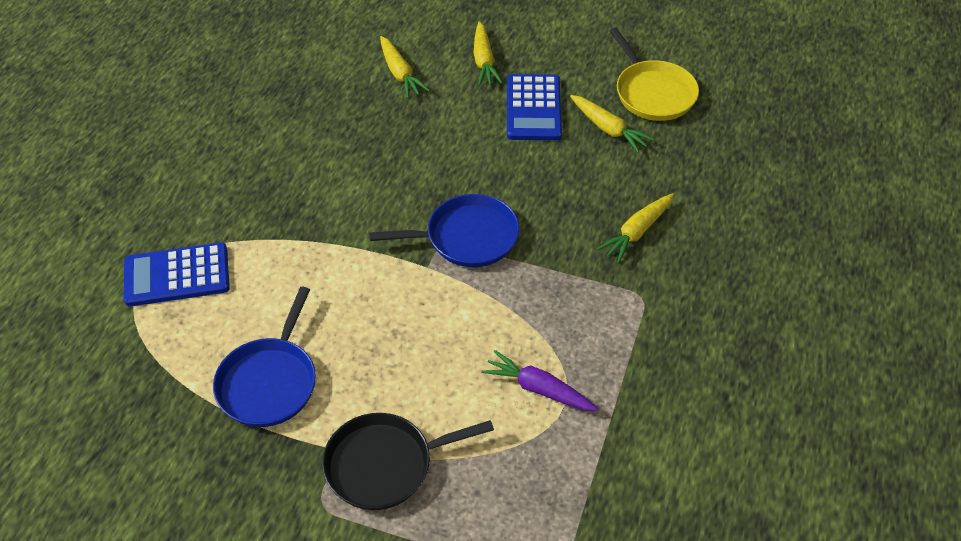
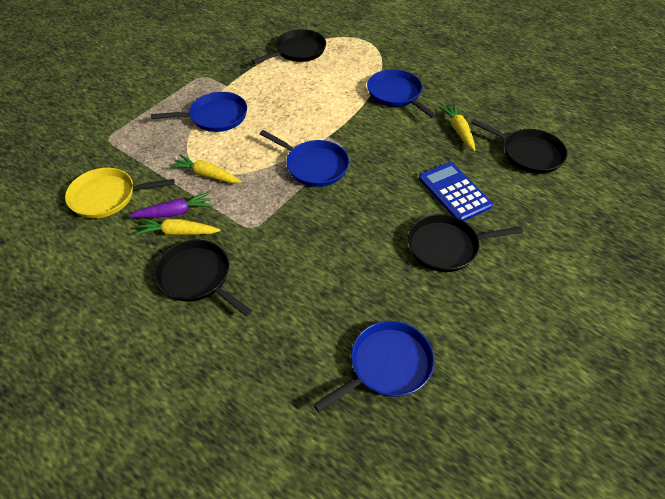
black pan: [322,413,494,510] = 1 -> [155,240,252,317] [252,29,326,64] [408,214,523,272] [471,119,567,174] = 4
blue calculator: [124,242,230,306] [507,74,562,140] = 2 -> [419,162,493,221] = 1
blue pan: [213,287,316,427] [369,194,520,267] = 2 -> [151,92,247,132] [260,130,349,187] [313,321,434,412] [367,69,437,119] = 4
yellow carrot: [380,36,430,98] [473,21,503,86] [570,95,654,153] [597,193,674,263] = 4 -> [135,218,220,235] [170,154,241,183] [439,104,475,151] = 3

